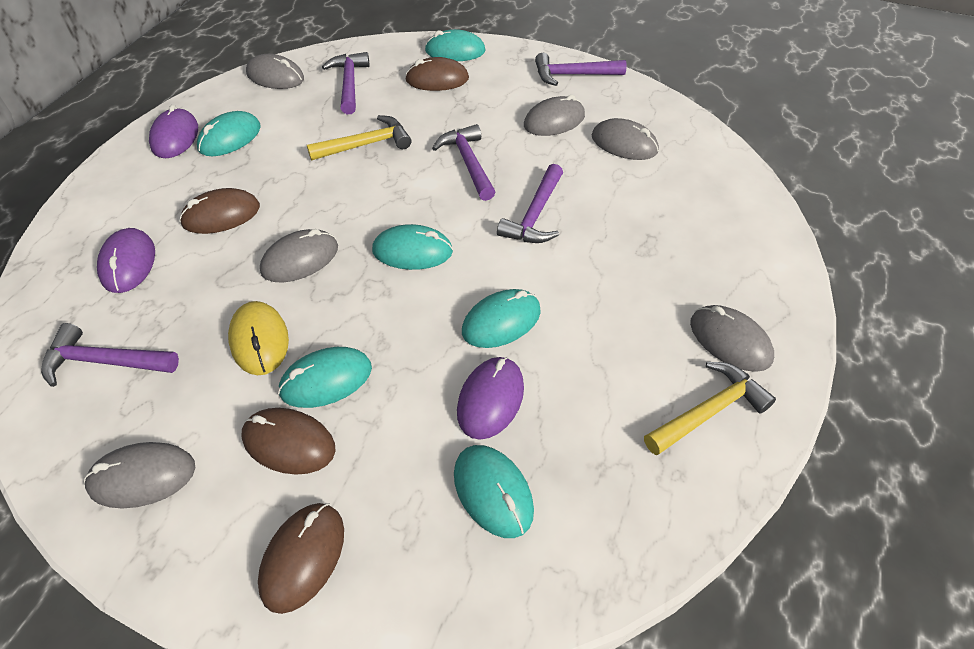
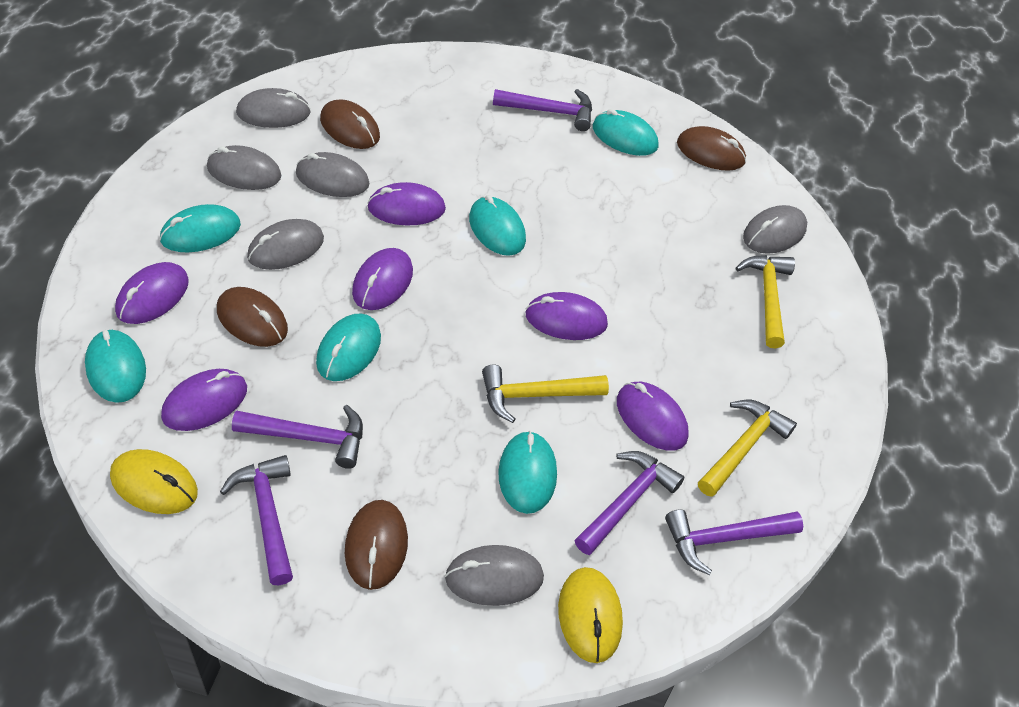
purple mouse: [97,228,155,293] [149,105,198,158] [457,357,524,440] = 3 -> [115,262,189,324] [161,369,247,431] [352,248,413,310] [367,182,446,225] [525,292,608,340] [617,382,689,451] = 6
yellow hammer: [307,115,412,161] [644,362,776,455] = 2 -> [482,364,609,423] [698,400,797,497] [736,255,795,349] = 3
yellow mouse: [228,301,289,375] = 1 -> [110,449,198,514] [558,567,623,663] = 2

